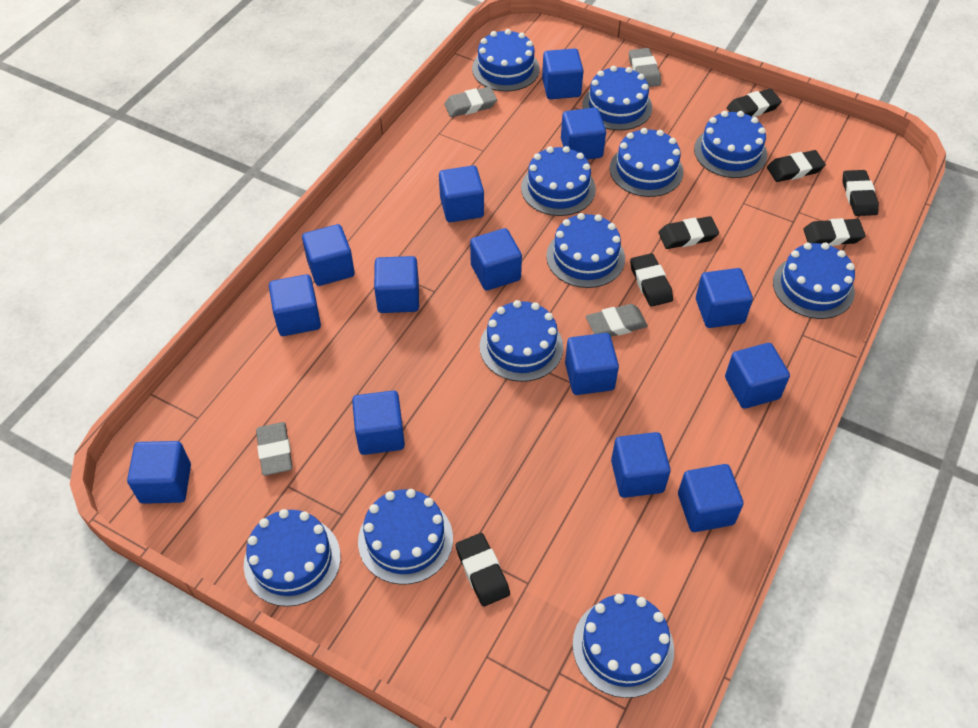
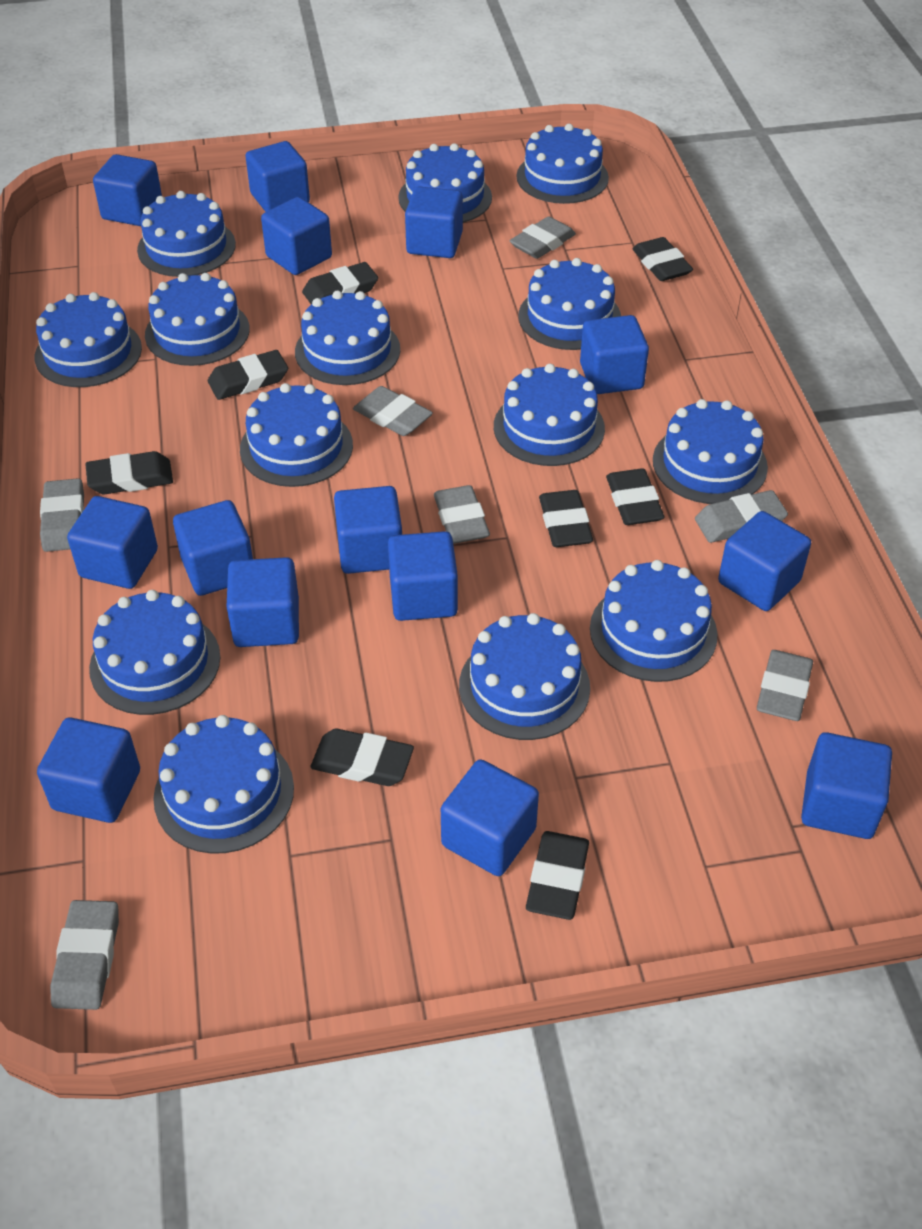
black eraser: [455,533,510,607] [630,253,673,307] [659,216,719,249] [727,89,782,117] [767,150,826,182] [803,218,866,246] [843,170,879,216] = 7 -> [85,451,173,494] [208,350,288,400] [302,262,378,304] [310,729,414,786] [526,831,589,920] [539,490,593,547] [606,468,665,525] [632,237,693,281] = 8
blue cake: [244,509,341,607] [358,489,453,585] [472,29,540,92] [480,300,564,382] [521,146,596,216] [546,213,625,288] [573,594,674,698] [582,66,652,131] [610,128,683,197] [694,111,767,178] [773,243,855,319] = 11 -> [35,292,142,387] [89,590,220,715] [137,191,236,277] [145,273,250,366] [153,715,294,854] [240,383,353,487] [295,290,400,385] [398,143,492,223] [459,613,590,740] [494,364,605,466] [516,124,609,204] [519,258,621,350] [590,560,718,682] [653,399,768,504] = 14
grey eraser: [256,422,292,476] [444,87,497,117] [586,304,648,337] [629,48,661,87] = 4 -> [40,478,84,552] [50,900,119,1010] [353,386,433,436] [434,485,490,544] [510,216,576,259] [695,490,788,543] [757,650,813,721] = 7

